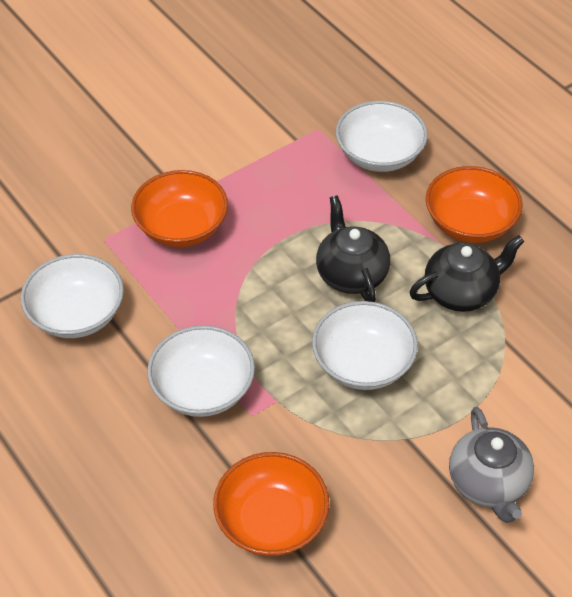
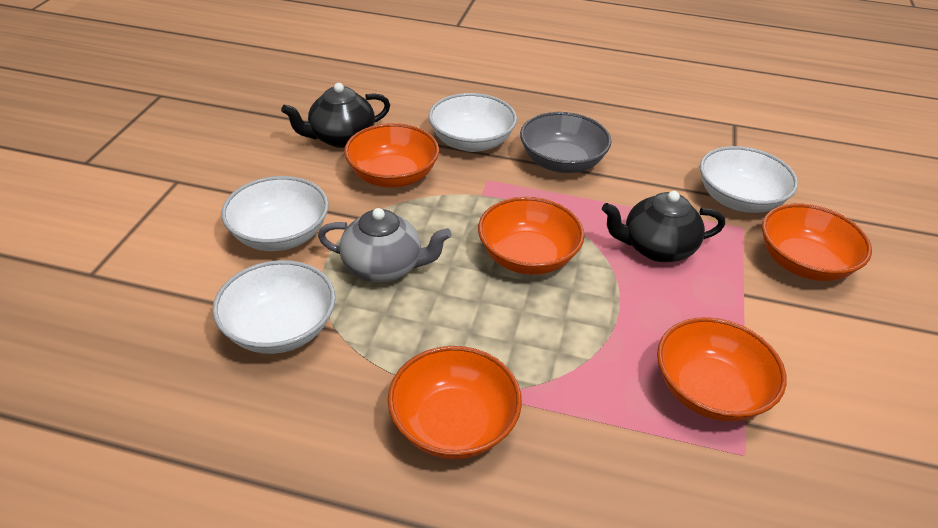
grey bowl: none = 0 -> [520,112,611,173] = 1
orange bowl: [131,170,228,247] [213,452,329,556] [426,166,523,243] = 3 -> [344,123,439,188] [388,346,522,459] [478,197,584,275] [657,317,787,421] [762,204,872,281] = 5

